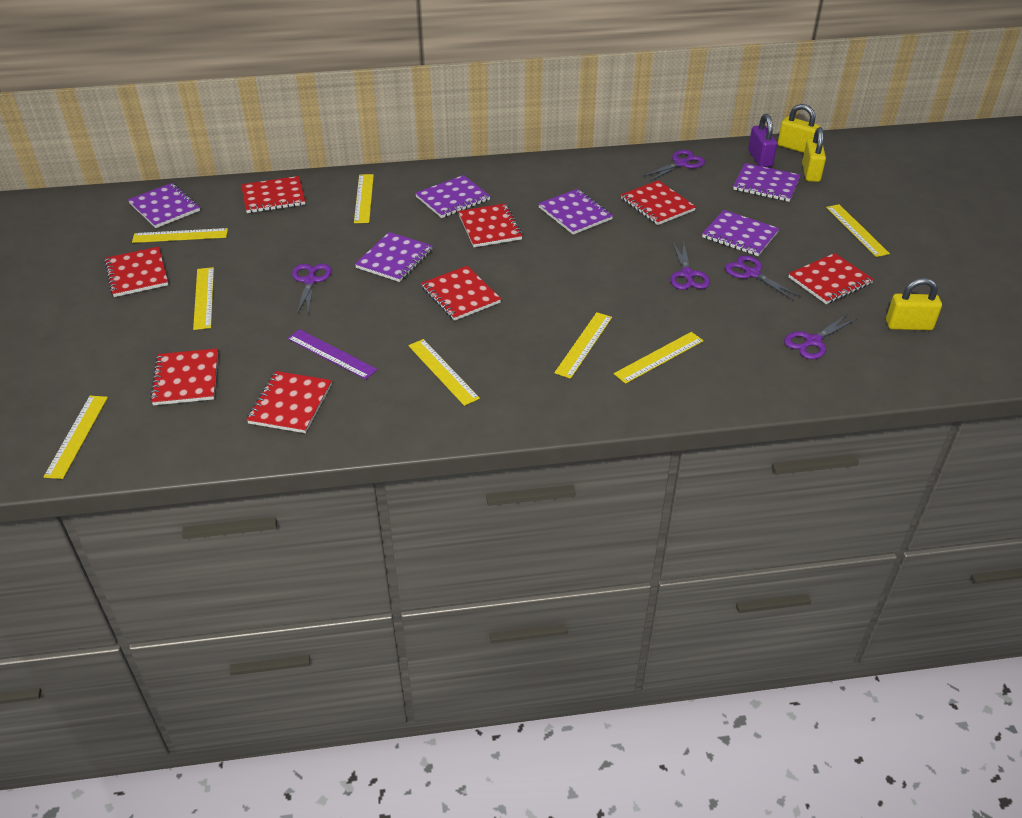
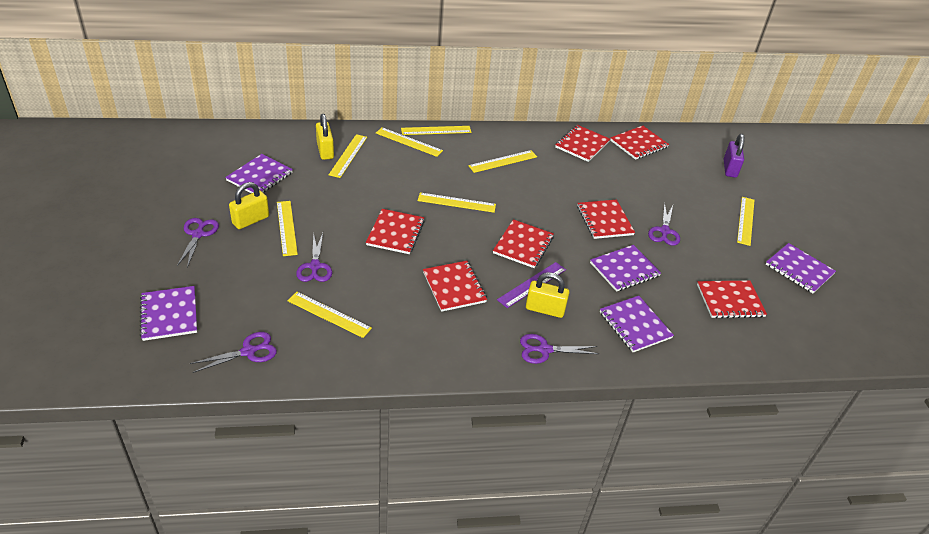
purple notebook: [128,183,200,228] [355,232,433,282] [415,175,490,218] [538,189,613,235] [702,210,780,256] [733,163,801,202] = 6 -> [140,286,197,341] [225,154,293,193] [590,245,661,292] [600,296,674,352] [766,243,836,293] = 5
red notebook: [104,247,168,297] [150,348,218,405] [241,176,305,213] [246,371,332,433] [421,266,501,321] [458,203,523,247] [621,180,696,225] [788,253,874,304] = 8 -> [366,209,425,254] [423,261,487,312] [493,219,554,268] [555,125,610,162] [577,200,635,239] [610,126,669,160] [697,281,767,319] = 7

